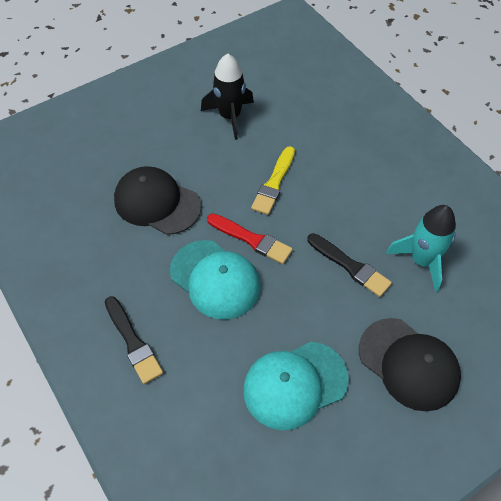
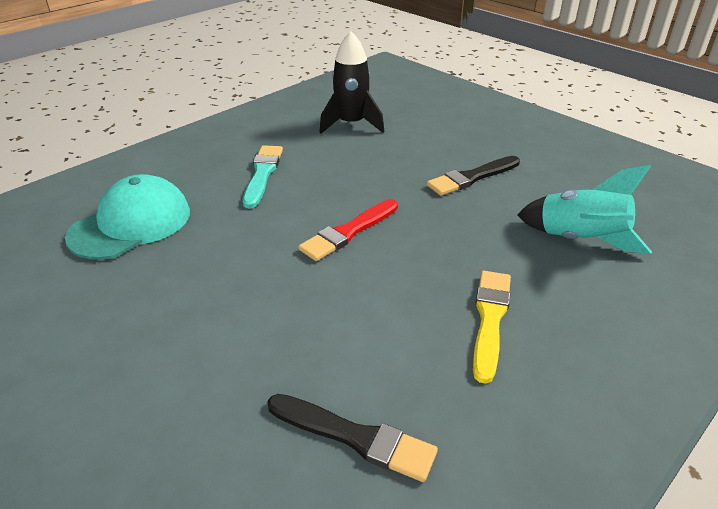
black cap: [114,166,201,235] [359,318,461,411] = 2 -> none = 0
turquoise brush: none = 0 -> [243,145,283,208] = 1
turquoise cap: [170,240,261,320] [243,342,349,430] = 2 -> [65,174,190,260] = 1

